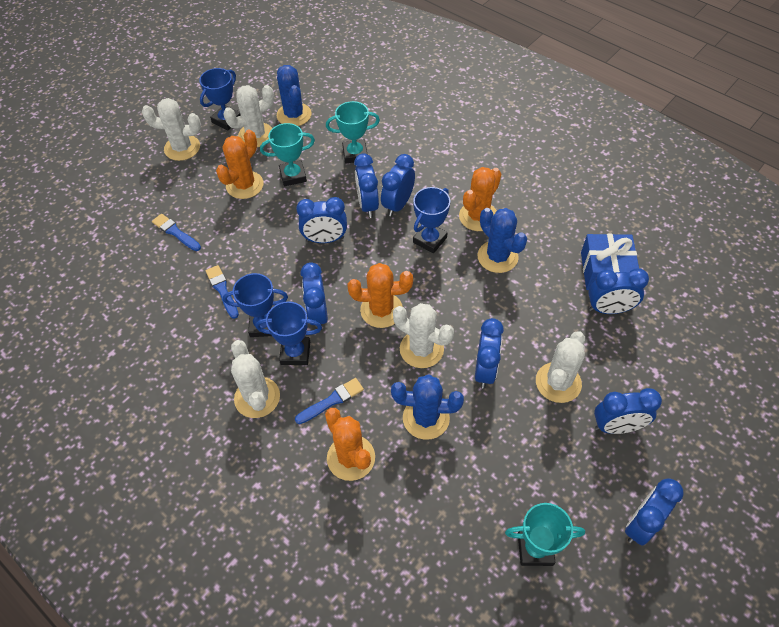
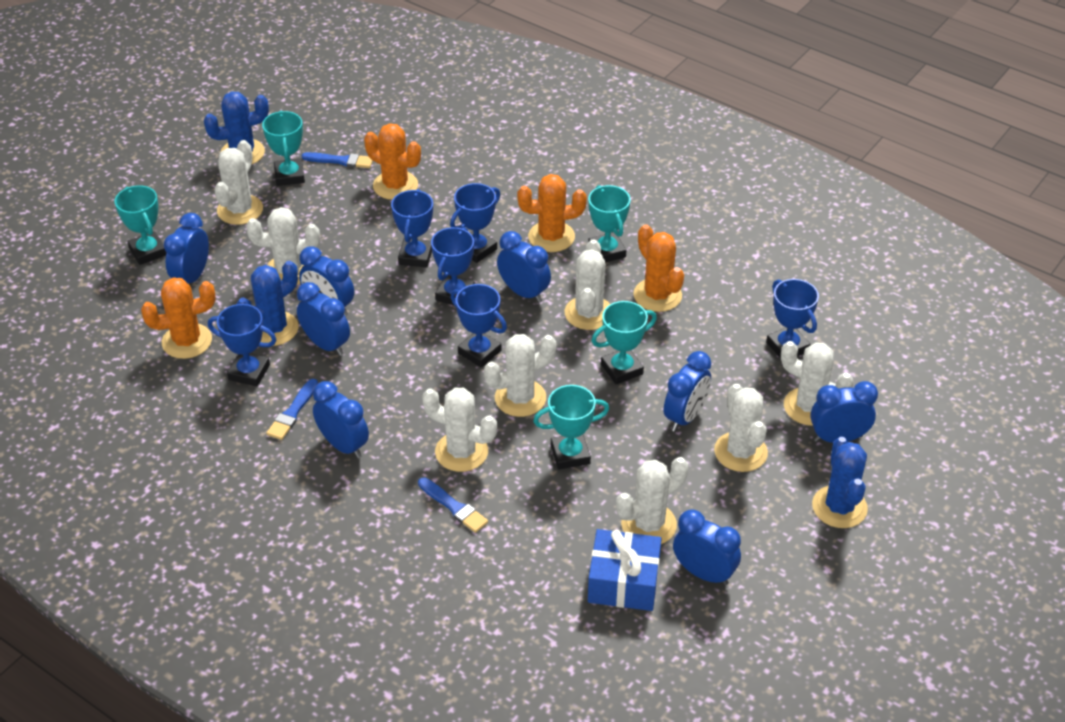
blue trophy: [199,68,241,130] [223,273,288,337] [256,301,322,365] [413,187,450,253] = 4 -> [208,304,276,386] [391,189,433,267] [431,227,475,305] [450,183,500,263] [450,284,507,367] [766,279,819,358] = 6
turquoise trophy: [260,123,315,186] [326,101,380,163] [505,503,585,566] = 3 -> [115,185,167,265] [262,111,305,186] [533,385,609,469] [588,185,630,263] [592,301,657,384] = 5
white cactus: [142,98,201,161] [224,85,274,147] [231,340,280,418] [393,303,454,368] [536,331,585,403] = 5 -> [214,140,263,225] [246,207,320,285] [422,388,497,472] [484,334,556,417] [565,239,610,330] [616,457,688,544] [714,384,768,472] [781,341,854,426] = 8

